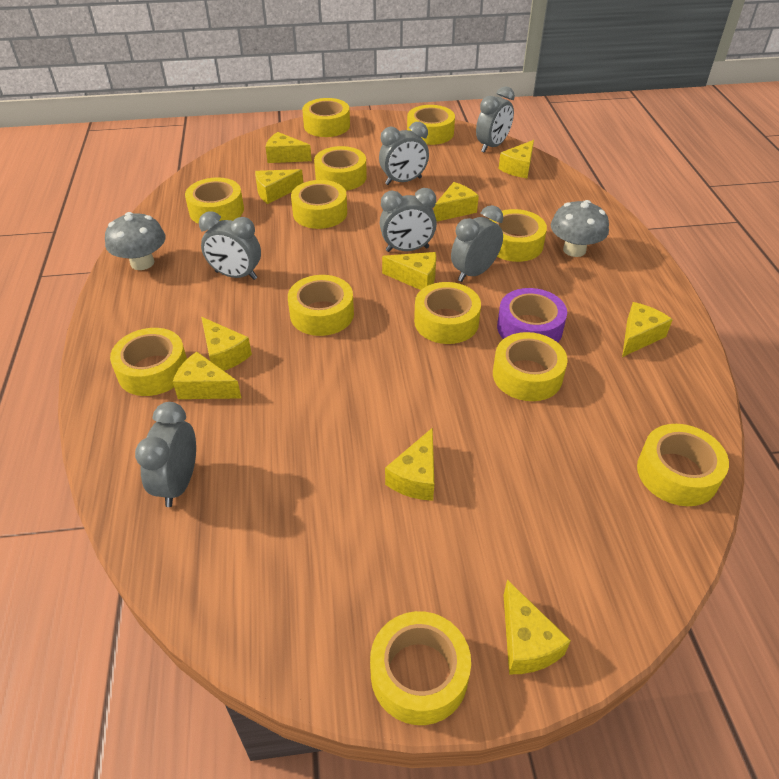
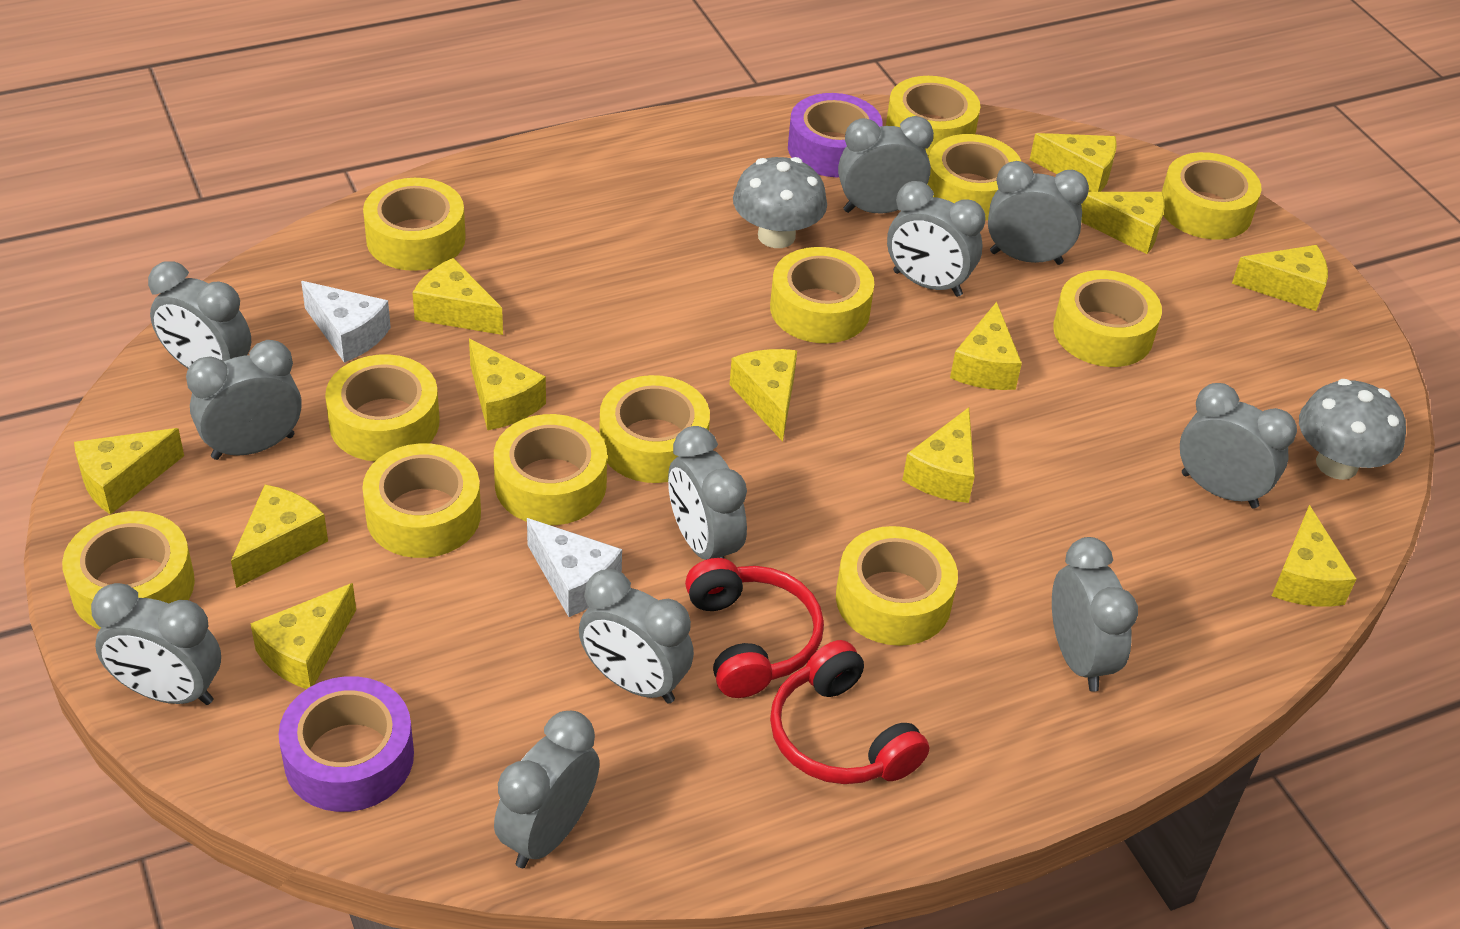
grey clock: [135,402,196,507] [199,211,261,280] [379,122,429,185] [380,188,437,252] [451,205,503,282] [476,86,515,153] = 6 -> [91,583,221,705] [148,261,251,369] [186,340,302,460] [494,711,599,868] [579,569,694,704] [668,426,747,560] [838,116,934,213] [887,181,985,297] [988,161,1089,265] [1052,537,1138,692] [1180,383,1297,509] = 11
purple tape: [497,288,567,342] = 1 -> [279,676,414,812] [788,93,883,177] = 2
red headphones: none = 0 -> [685,558,824,698] [770,640,929,784] = 2
white cheese: none = 0 -> [301,281,391,363] [527,518,622,617] = 2
yellow cheese: [173,352,241,399] [201,317,252,371] [255,169,303,204] [266,132,312,163] [382,252,436,290] [385,427,434,501] [434,182,479,222] [499,140,534,178] [504,580,571,674] [622,302,673,357] = 10 -> [74,428,184,515] [231,485,328,588] [250,583,356,689] [413,258,503,335] [469,339,546,430] [729,349,797,442] [902,407,975,503] [950,302,1022,390] [1030,133,1117,192] [1081,192,1165,254] [1232,245,1328,311] [1272,505,1356,607] = 12

